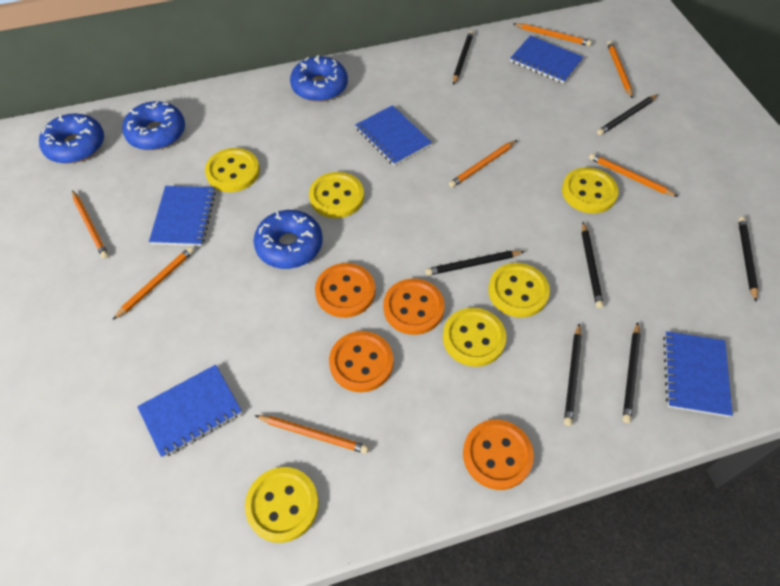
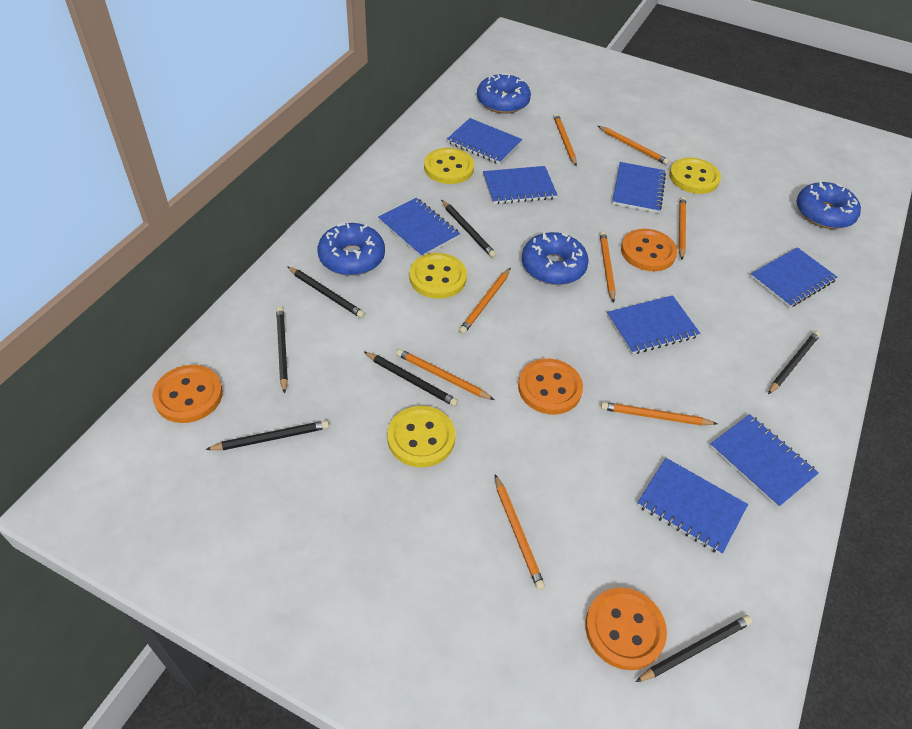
blue notebook: [137,365,242,458] [149,186,216,246] [355,105,432,166] [510,35,584,84] [663,331,733,417] = 5 -> [378,198,460,257] [447,118,522,164] [483,166,557,204] [607,295,700,354] [612,162,666,213] [637,458,748,555] [710,414,819,508] [750,247,837,308] = 8
orange pencil: [72,190,109,259] [113,247,194,320] [255,415,369,454] [449,140,517,188] [514,23,592,46] [589,153,678,197] [607,41,633,99] = 7 -> [396,349,494,400] [459,268,511,334] [495,474,545,590] [553,114,577,166] [598,126,669,165] [600,231,616,303] [601,402,717,425] [679,197,686,259] = 8
yellow button: [205,148,260,192] [245,467,319,543] [309,172,364,218] [443,308,506,367] [488,263,550,318] [562,167,619,214] = 6 -> [387,406,455,467] [410,253,467,299] [424,148,474,184] [669,158,721,194] = 4

